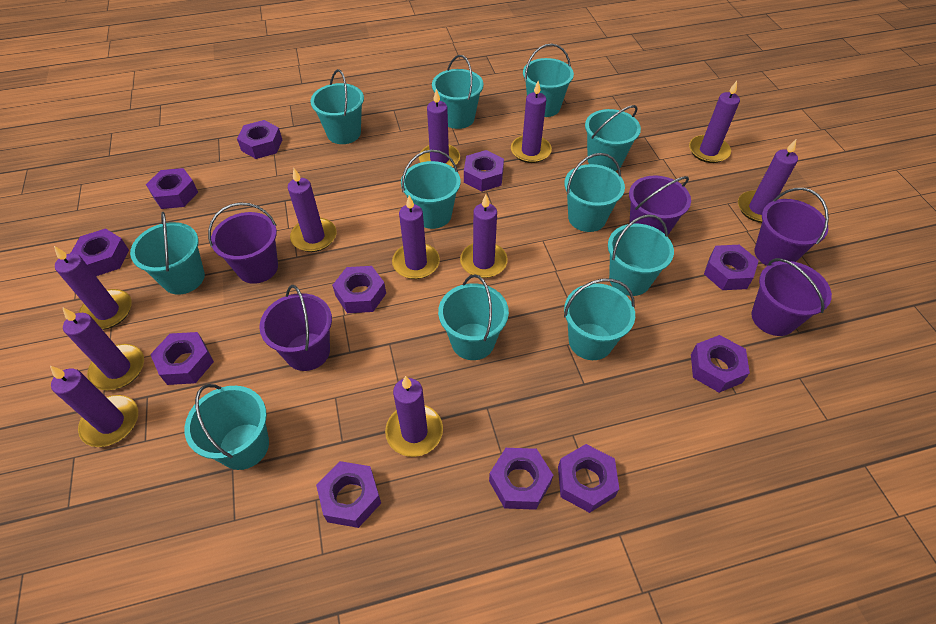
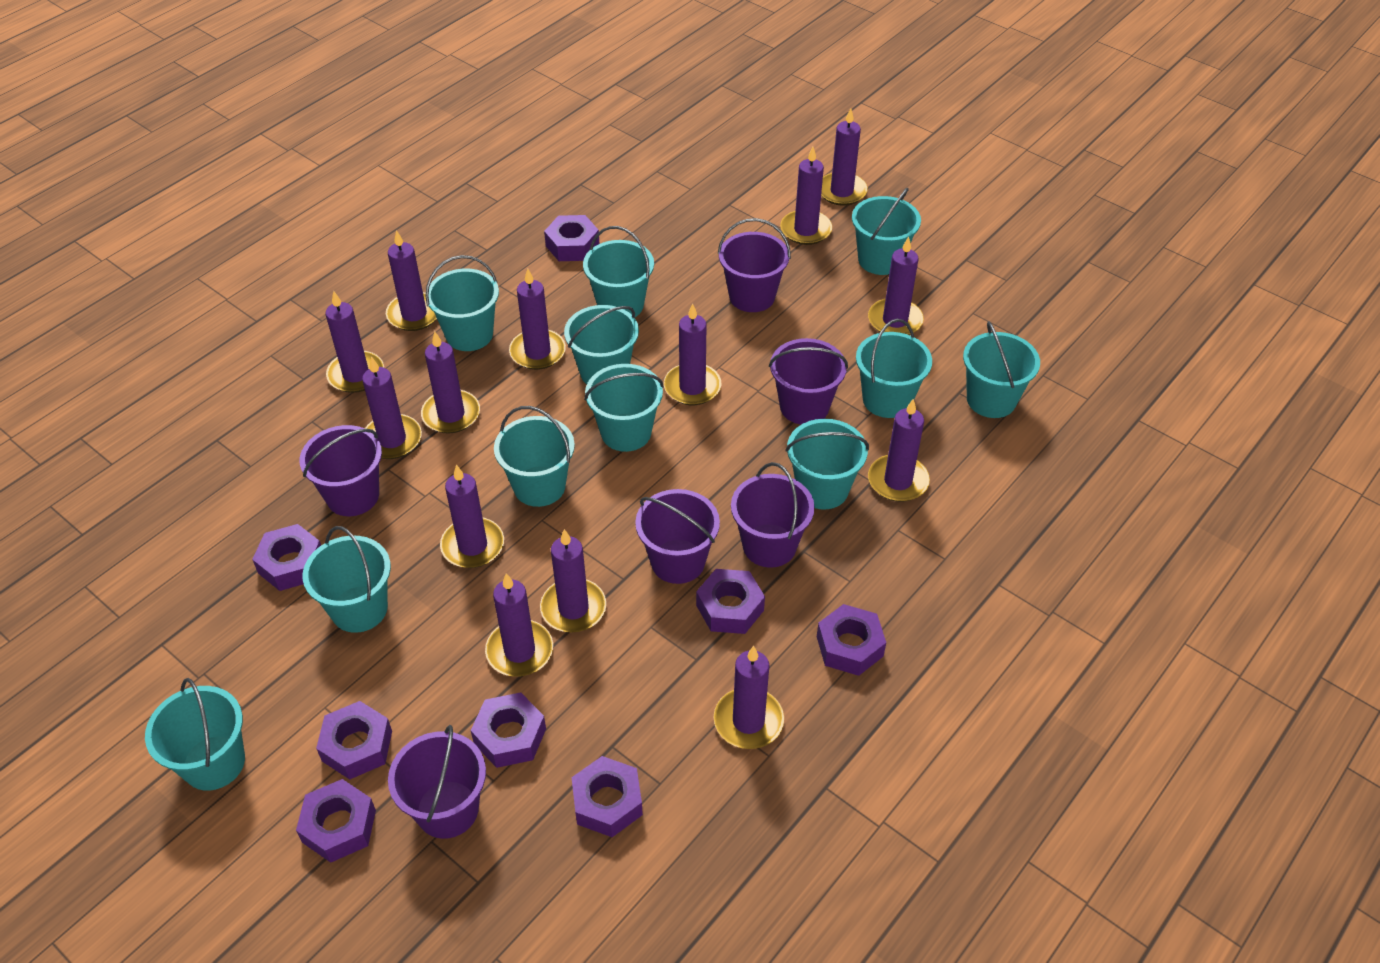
purple bucket: [208,202,278,284] [259,285,332,371] [629,176,691,235] [752,258,832,336] [754,188,829,266] = 5 -> [300,425,382,516] [388,725,486,839] [635,489,720,584] [718,218,791,312] [731,462,815,568] [769,338,848,425] = 6
purple candle: [50,366,138,447] [54,246,132,330] [62,307,144,390] [288,168,337,252] [385,376,443,457] [392,195,440,279] [419,89,460,167] [460,194,508,278] [511,81,552,163] [689,81,740,163] [738,139,798,223] = 11 -> [325,291,384,393] [362,357,422,459] [386,230,437,331] [421,331,480,434] [440,465,504,568] [485,573,553,677] [509,268,566,370] [540,529,606,632] [664,304,721,405] [714,646,784,749] [780,147,832,245] [821,108,868,206] [868,236,924,335] [868,399,930,502] = 14
purple nut: [70,228,129,276] [146,168,198,209] [150,332,214,385] [237,120,282,159] [316,461,381,528] [332,266,386,313] [464,150,504,192] [489,448,553,510] [558,444,619,513] [691,335,750,393] [704,245,759,290] = 11 -> [252,524,321,591] [296,779,376,863] [316,701,392,779] [471,692,546,768] [544,215,600,261] [571,756,643,837] [696,569,765,634] [817,604,886,676] = 8

